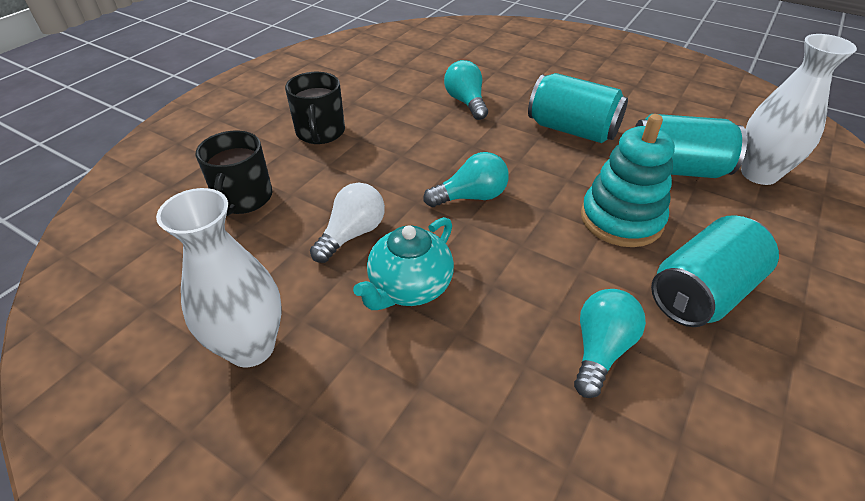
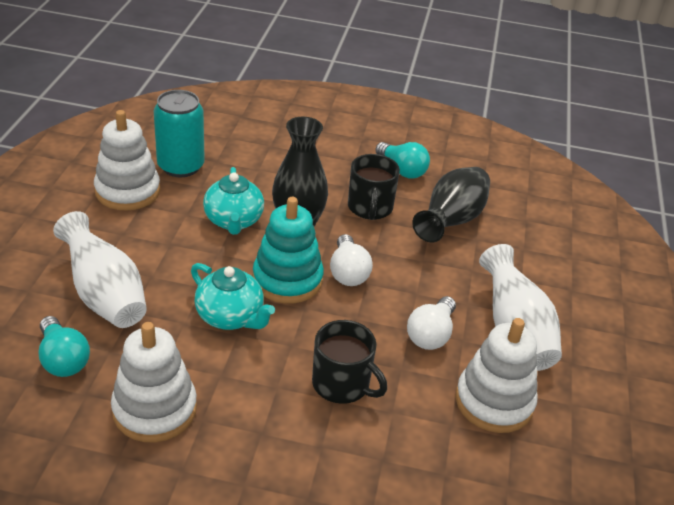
black vase: none = 0 -> [272,117,328,226] [412,167,490,242] = 2
turquoise can: [528,73,628,143] [635,114,747,178] [651,215,779,327] = 3 -> [154,90,205,177] = 1
turquoise light bulb: [424,152,509,207] [444,60,488,120] [574,289,646,398] = 3 -> [39,316,90,377] [375,142,430,179] = 2
turquoise teapot: [353,217,454,310] = 1 -> [191,263,275,330] [203,167,264,235] = 2
white light bulb: [310,183,385,263] = 1 -> [330,234,373,286] [407,296,456,350] = 2
white stacking toy: none = 0 -> [94,110,160,211] [111,322,197,442] [455,318,538,433] = 3

